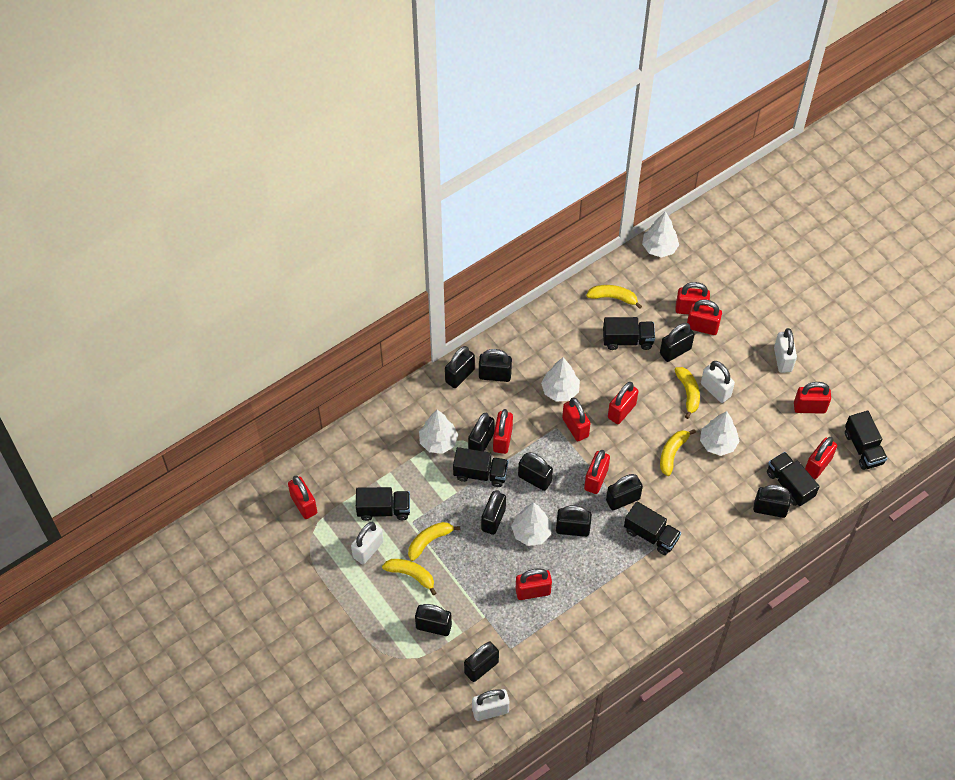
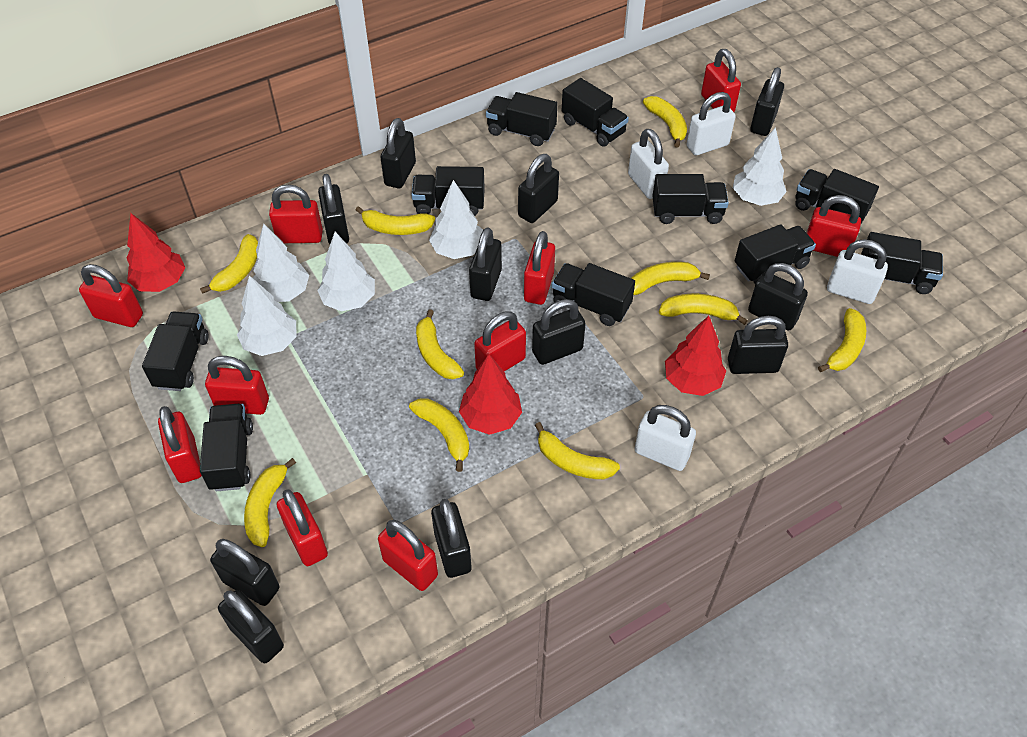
black truck: [356,487,410,521] [453,447,509,487] [603,317,655,350] [624,501,681,555] [767,452,820,506] [845,411,888,470] = 6 -> [142,312,209,391] [200,404,253,491] [411,166,485,216] [486,92,557,146] [552,263,635,326] [562,78,629,147] [652,174,729,224] [735,224,816,284] [795,169,879,224] [861,232,943,294] = 10
red tree: none = 0 -> [127,213,185,292] [459,354,522,435] [665,316,726,396] = 3
yellow banana: [382,559,436,595] [408,522,460,561] [586,285,642,309] [660,429,696,476] [675,367,700,419] = 5 -> [200,234,258,294] [244,458,296,547] [356,206,435,235] [409,399,469,472] [416,309,464,379] [535,422,620,479] [631,262,710,295] [643,96,687,147] [659,294,748,325] [818,308,866,372] = 10

